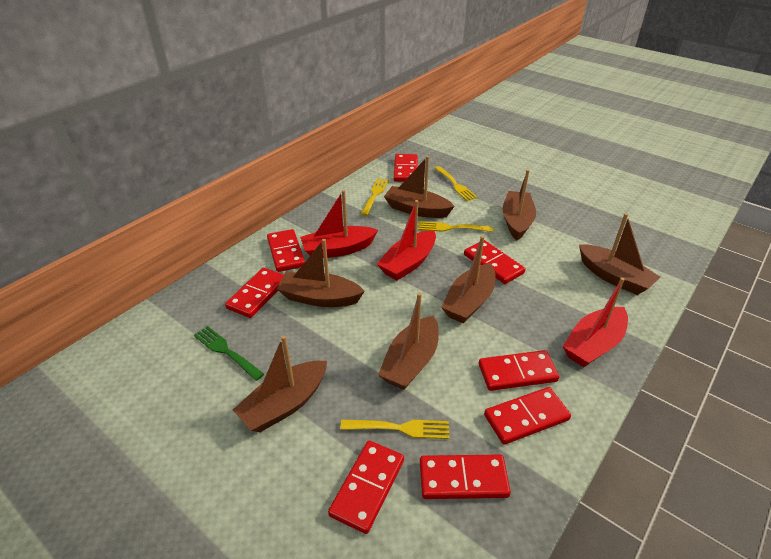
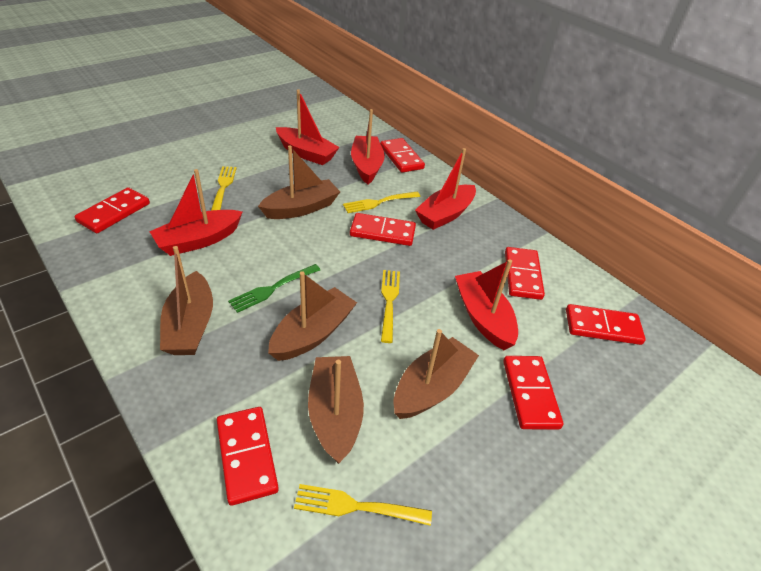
brown boat: [233,335,327,433] [277,239,365,307] [378,293,439,390] [384,156,455,218] [441,236,495,323] [503,169,536,241] [579,213,660,295] = 7 -> [160,246,213,355] [258,145,340,219] [268,271,357,361] [308,356,364,464] [394,329,479,419] = 5
red boat: [300,190,378,258] [377,200,436,281] [562,277,628,367] = 3 -> [149,169,243,256] [276,89,340,165] [351,109,385,184] [415,148,476,230] [455,259,518,350] = 5
red domino: [225,268,284,318] [267,229,305,272] [328,441,404,534] [394,154,418,182] [420,455,511,499] [464,240,526,284] [479,350,559,391] [484,387,571,445] = 8 -> [75,187,150,233] [217,407,279,506] [350,213,416,246] [380,138,425,173] [503,356,563,429] [505,247,545,300] [566,304,646,345] = 7

